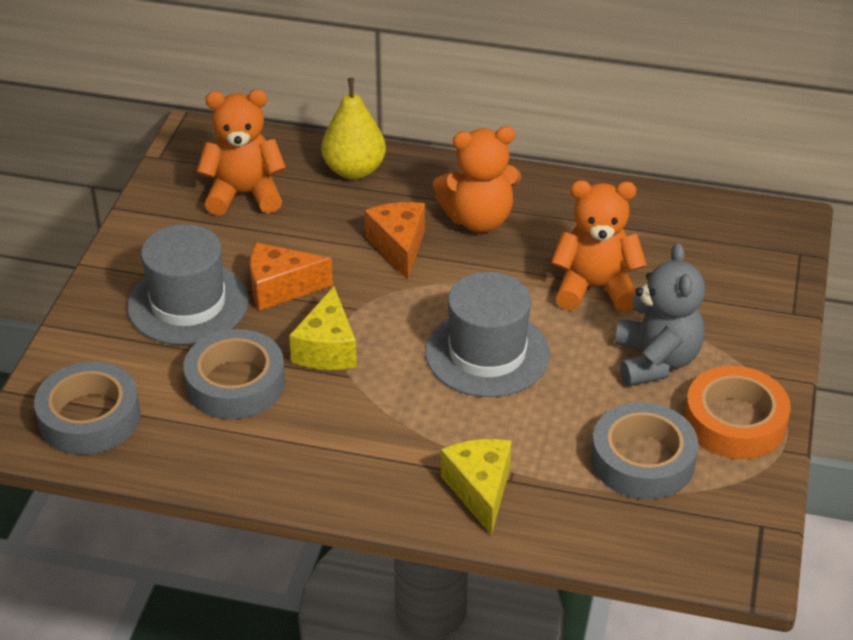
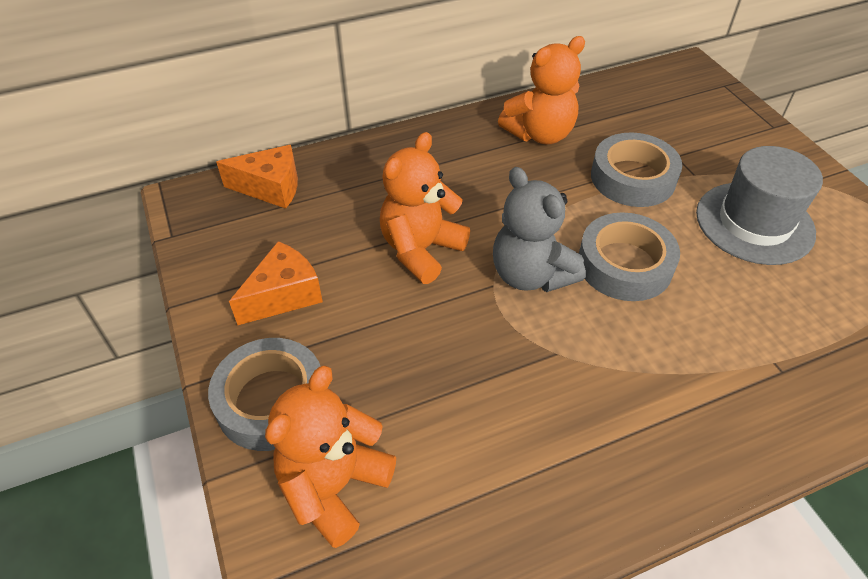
grey hat: [127,224,249,345] [425,272,550,397] = 2 -> [696,146,823,265] = 1
orange tape: [684,366,791,459] = 1 -> none = 0
yellow cheese: [289,286,357,370] [441,439,512,536] = 2 -> none = 0
yellow pear: [321,78,386,179] = 1 -> none = 0

